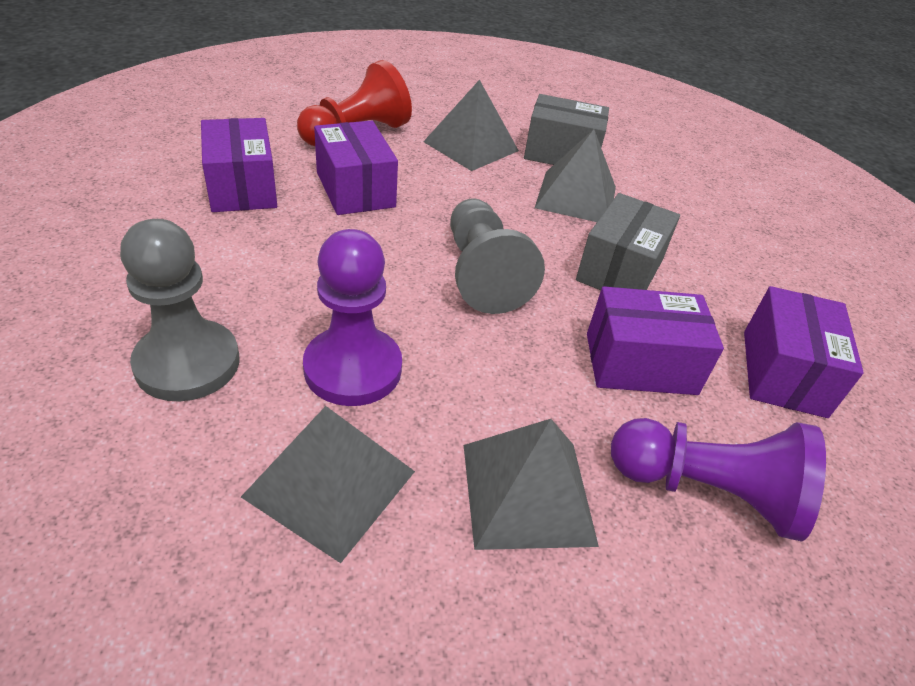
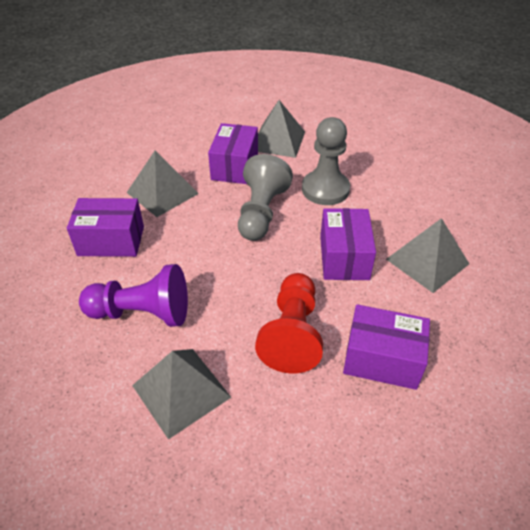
grey box: [524,94,609,165] [576,193,680,290] = 2 -> none = 0
purple pawn: [303,229,402,406] [611,418,826,542] = 2 -> [79,264,188,327] = 1

